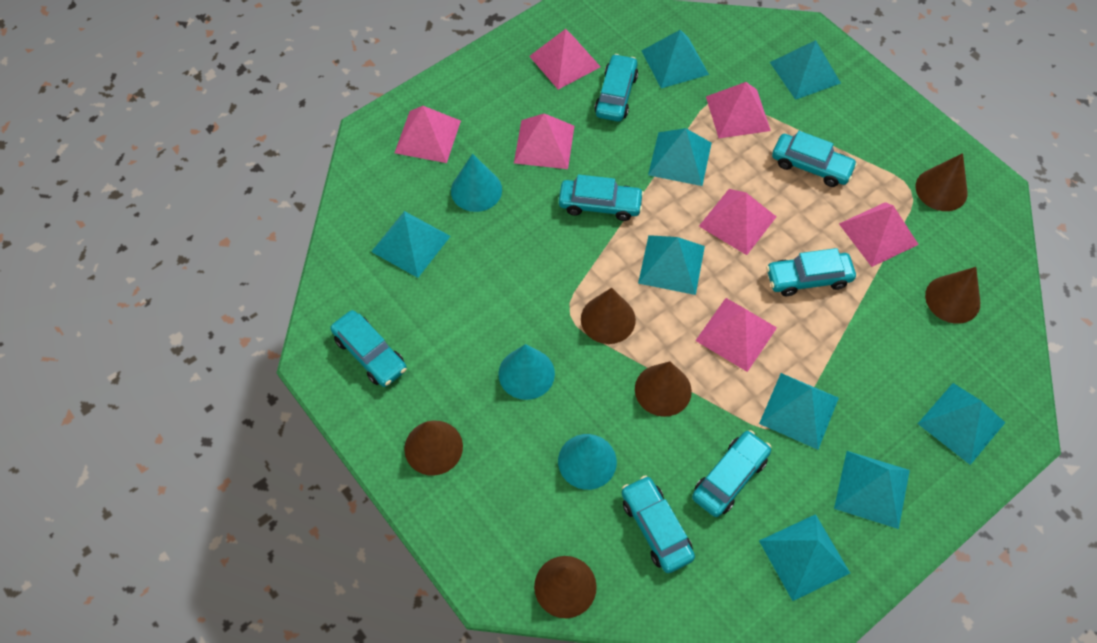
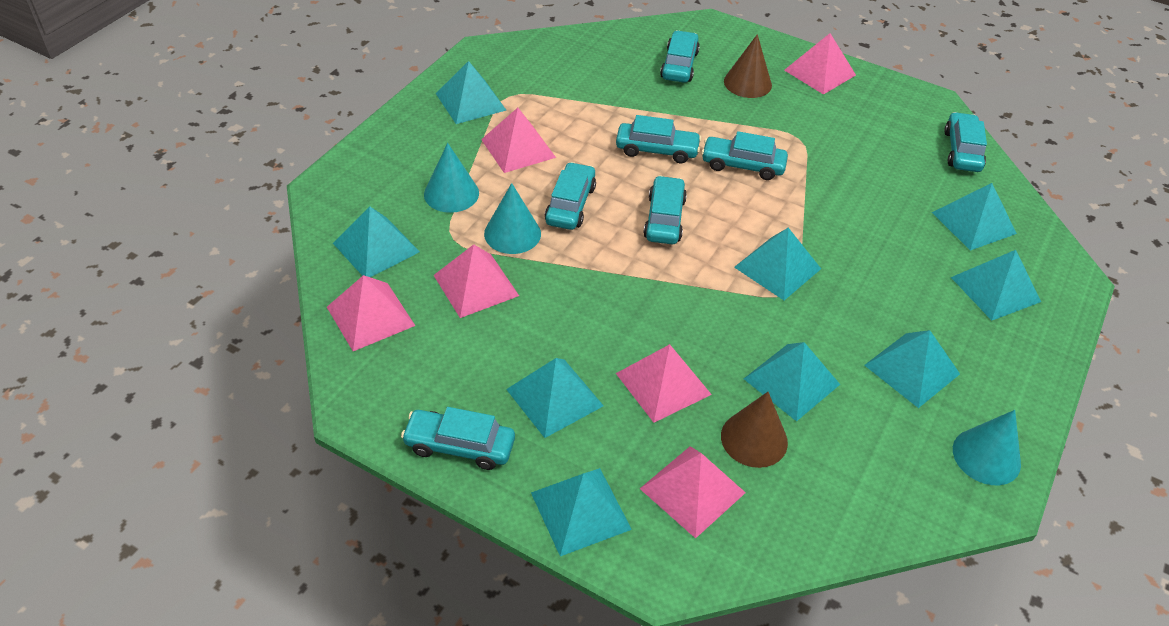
brown cone: [404,421,463,476] [534,556,597,618] [581,288,636,344] [635,361,692,417] [915,153,968,211] [925,267,980,324] = 6 -> [721,392,788,468] [724,34,772,98] = 2
pink pyramid: [394,106,461,163] [514,113,574,169] [529,29,601,90] [695,298,777,372] [699,189,776,255] [706,82,771,138] [839,202,919,267] = 7 -> [327,275,415,351] [434,244,519,318] [481,108,556,173] [616,344,712,423] [640,446,746,539] [784,33,856,95] = 6

